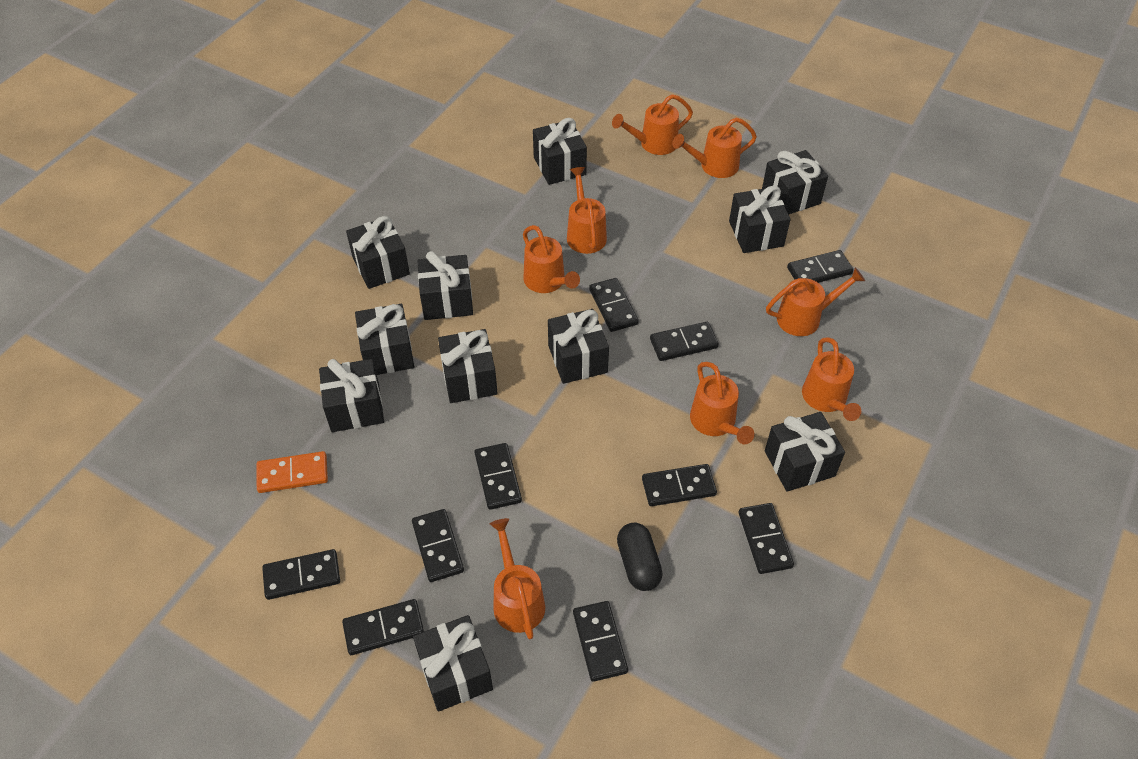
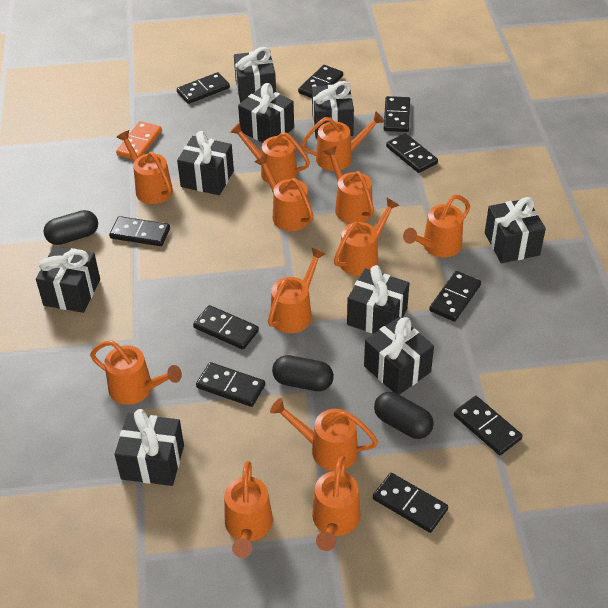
black capsule: [617,523,663,591] = 1 -> [43,210,98,245] [272,355,334,391] [374,392,434,439] = 3
black gift: [319,359,384,432] [346,216,410,289] [355,304,414,375] [413,615,493,712] [418,251,473,320] [438,329,498,403] [533,118,587,185] [548,309,609,384] [729,186,791,253] [762,150,828,214] [765,412,845,492] = 11 -> [36,246,100,313] [114,409,184,486] [177,131,234,195] [234,47,276,103] [238,83,294,143] [312,81,354,138] [347,265,409,334] [364,317,434,395] [485,197,546,263] = 9
orange watering can: [490,518,545,639] [523,225,580,293] [567,167,607,254] [612,94,693,155] [672,117,757,178] [690,362,754,444] [766,268,865,336] [802,337,861,421] = 8 -> [90,341,182,405] [117,130,173,204] [224,461,273,558] [230,122,310,184] [255,155,314,231] [268,247,326,333] [270,398,378,471] [301,111,385,171] [312,456,360,551] [323,146,374,224] [334,198,399,276] [403,195,470,257] = 12

